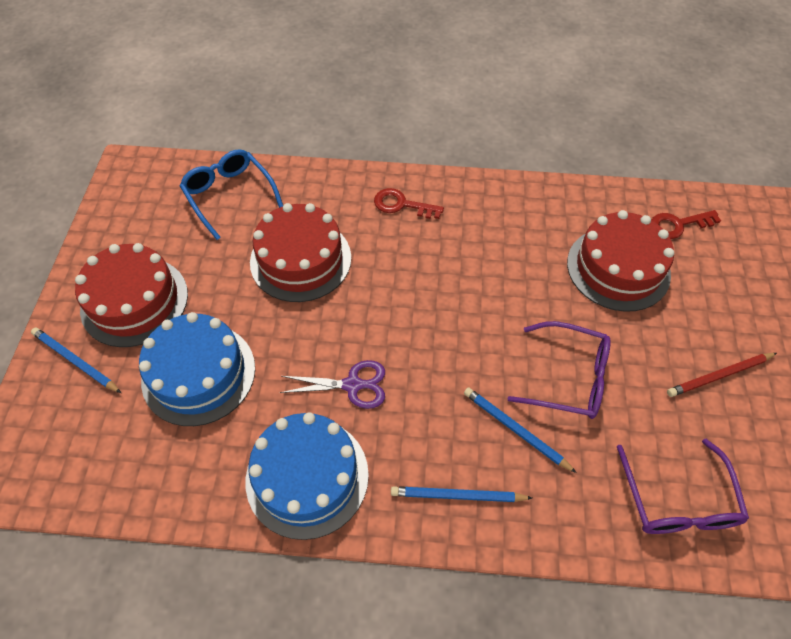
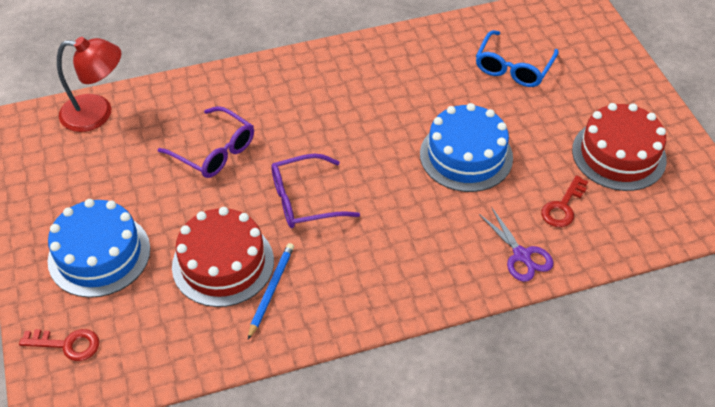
blue pencil: [31,327,121,393] [391,486,532,502] [464,387,577,473] = 3 -> [248,243,294,340] = 1
red cake: [75,243,188,347] [250,203,351,302] [567,210,674,312] = 3 -> [172,207,274,307] [572,103,667,191] = 2
red lamp: none = 0 -> [57,37,121,132] = 1
red pencil: [667,353,777,397] = 1 -> none = 0

